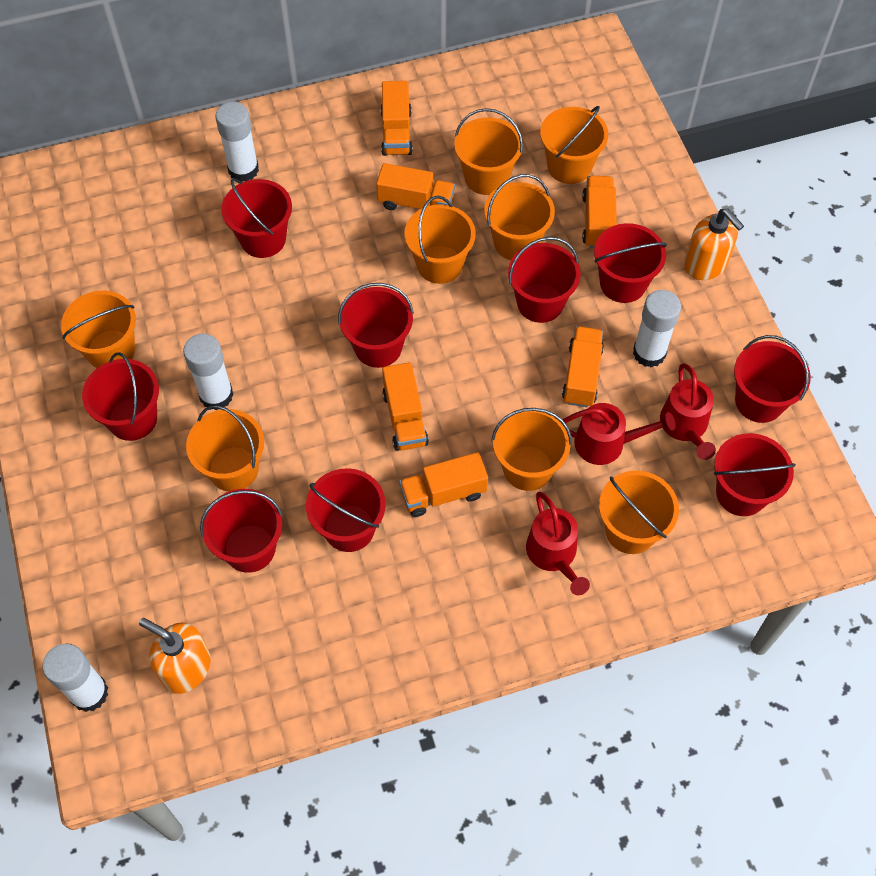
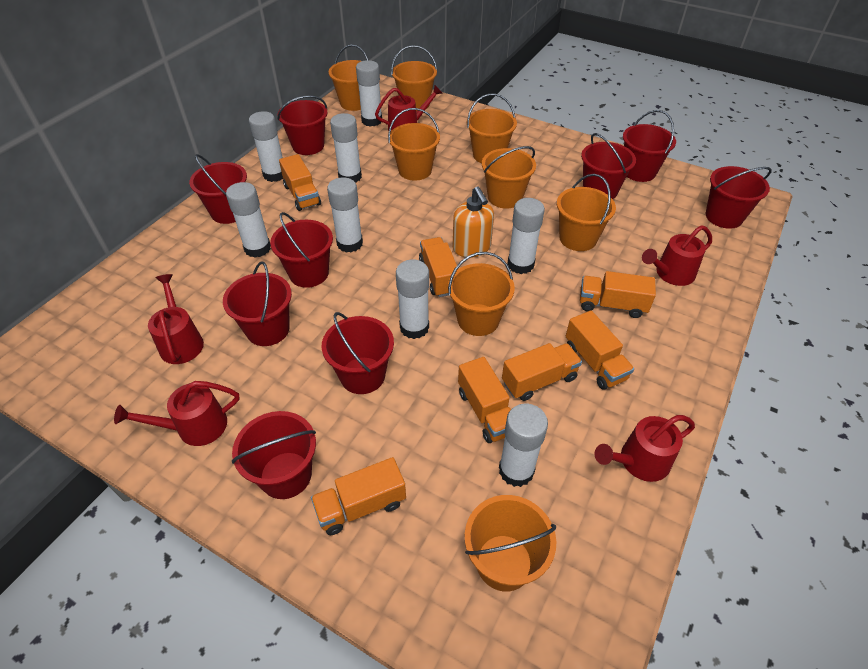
orange soap dispenser: [139,618,211,694] [684,209,744,280] = 2 -> [453,186,494,258] = 1
orange truck: [376,163,455,210] [381,81,413,156] [382,362,429,451] [399,452,488,517] [562,326,604,407] [582,176,617,248] = 6 -> [279,154,321,211] [311,457,406,535] [419,237,458,297] [458,357,511,443] [502,343,582,401] [566,310,634,390] [580,271,656,318] = 7
red watering can: [526,492,590,595] [562,403,676,465] [660,363,716,460] = 3 -> [114,381,240,446] [148,274,204,364] [375,85,442,131] [595,415,695,482] [642,225,712,286] = 5
white glue stick: [42,643,108,712] [183,333,233,410] [215,101,259,182] [633,290,681,368] = 4 -> [226,182,271,257] [249,111,283,182] [327,177,363,252] [330,113,362,183] [356,60,382,127] [396,260,429,339] [499,404,548,487] [507,198,545,274] = 8

